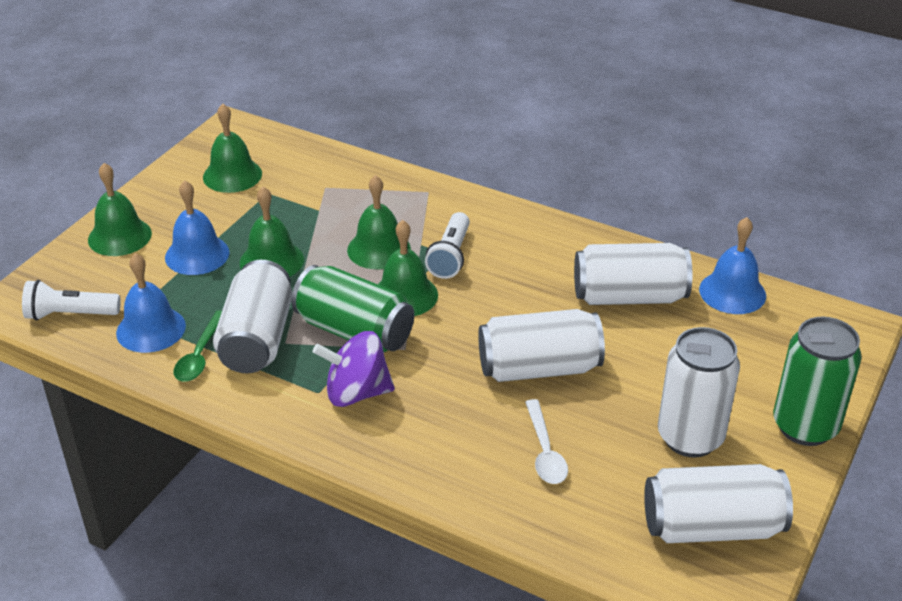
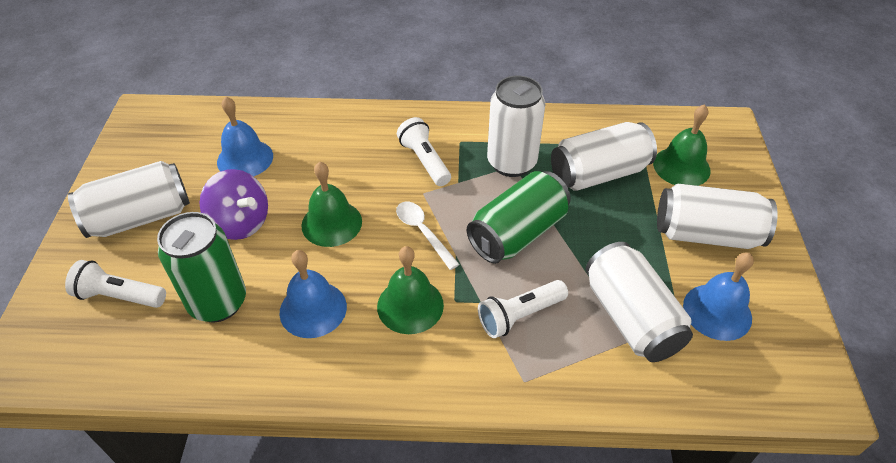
green bell: [88,163,152,256] [203,104,262,193] [240,186,304,277] [347,175,411,269] [378,220,438,316] = 5 -> [301,162,362,247] [377,246,444,334] [653,104,711,186] = 3
green spoon: [174,310,222,382] = 1 -> none = 0
white flashlight: [22,280,121,321] [425,212,470,279] = 2 -> [65,260,166,308] [397,117,451,186] [478,280,568,338] = 3

